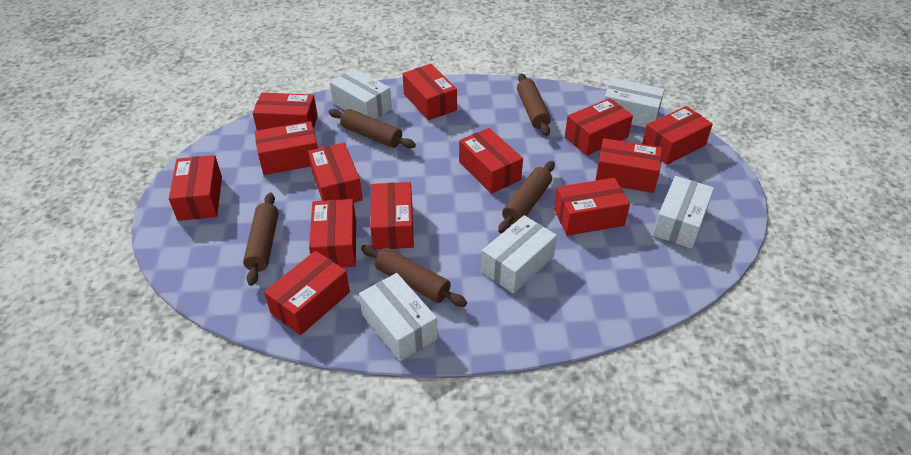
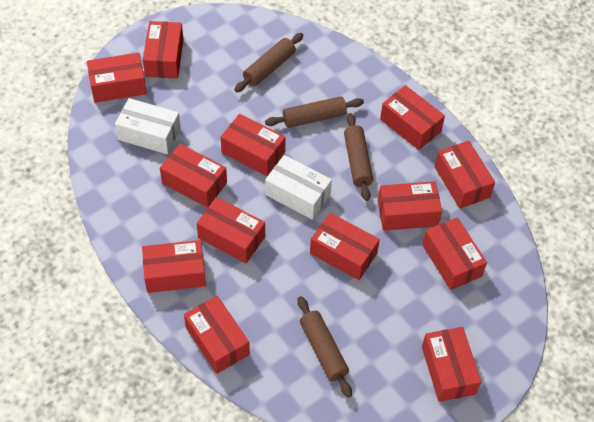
brown rolling pin: [243,193,279,286] [329,109,416,148] [361,245,467,307] [498,161,555,233] [517,73,551,136] = 5 -> [234,33,303,92] [265,96,364,128] [297,296,352,397] [344,113,373,201] = 4
white box: [330,68,392,119] [359,273,438,361] [481,215,557,294] [604,78,665,128] [653,176,714,249] = 5 -> [115,98,181,154] [265,155,332,220] = 2

